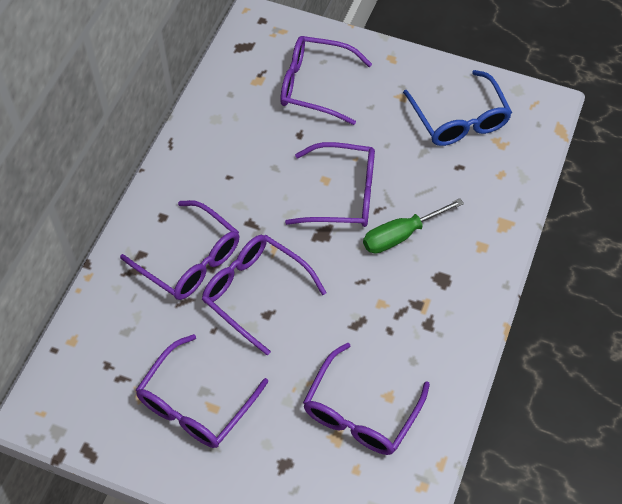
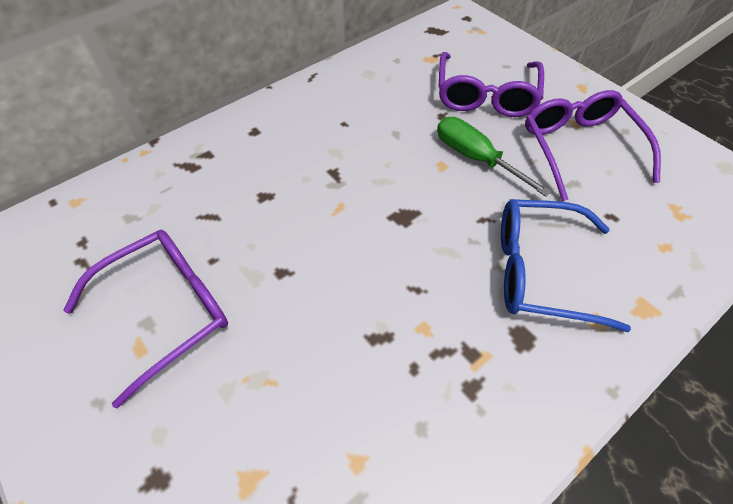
purple glasses: [120,200,239,300] [136,334,268,448] [202,235,327,355] [280,36,372,125] [285,142,375,227] [303,342,430,455] = 6 -> [63,230,228,409] [439,52,544,117] [525,90,661,201] = 3

